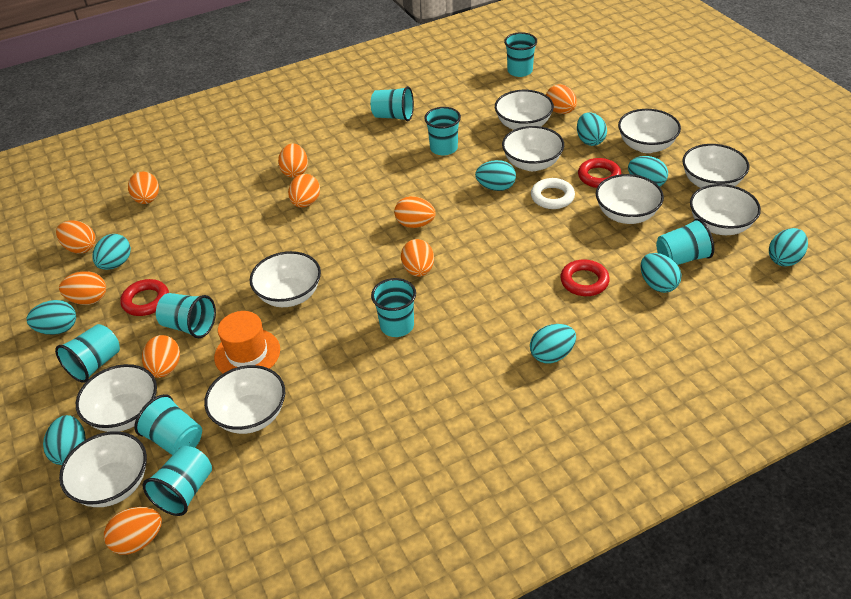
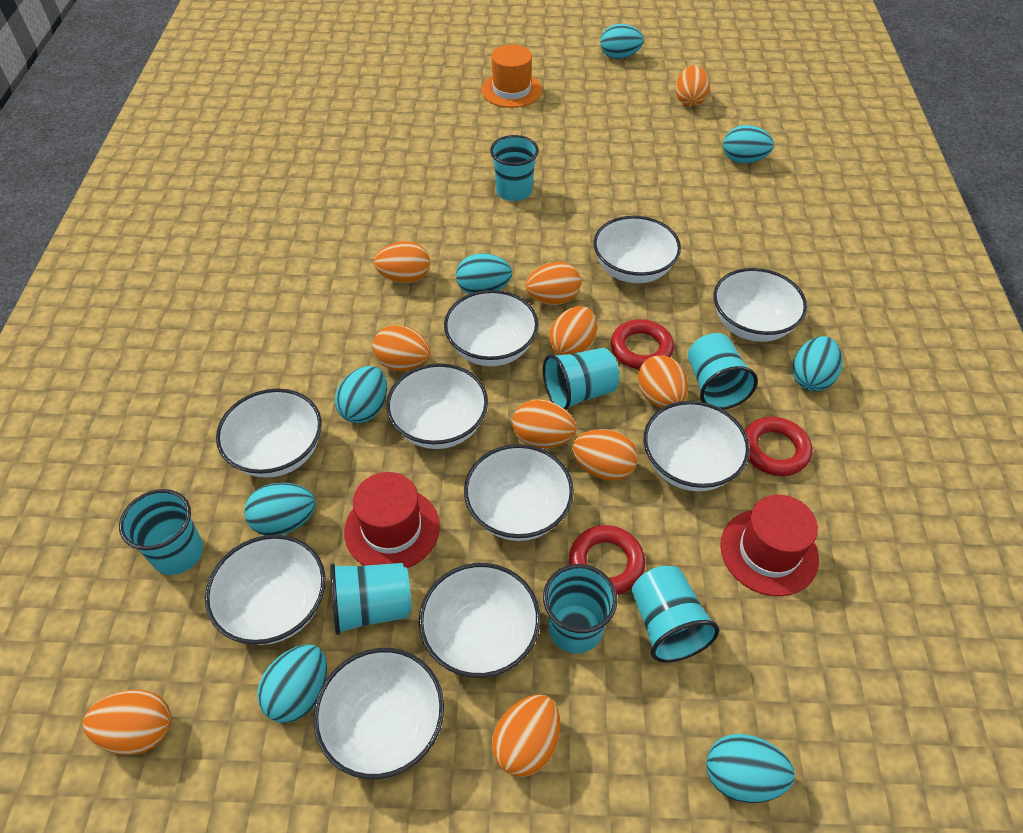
red hat: none = 0 -> [344,472,440,568] [720,495,819,596] = 2
turquoise cup: [55,324,120,383] [134,394,202,455] [143,446,212,516] [156,293,216,338] [371,86,414,121] [371,278,416,337] [424,107,461,155] [504,32,537,77] [656,219,714,265] = 9 -> [119,489,203,575] [330,563,411,635] [490,135,539,201] [543,348,620,410] [543,564,618,653] [632,566,719,663] [688,333,758,410] = 7
turquoise egg: [27,300,76,335] [43,415,86,465] [92,234,131,270] [475,160,516,191] [530,324,576,363] [577,112,607,146] [628,156,668,187] [641,253,681,293] [769,228,808,267] = 9 -> [244,483,316,535] [257,644,327,723] [335,366,387,423] [456,253,512,294] [600,24,644,59] [706,734,795,803] [723,125,774,163] [792,336,842,391] = 8
white ring: [531,178,575,209] = 1 -> none = 0

